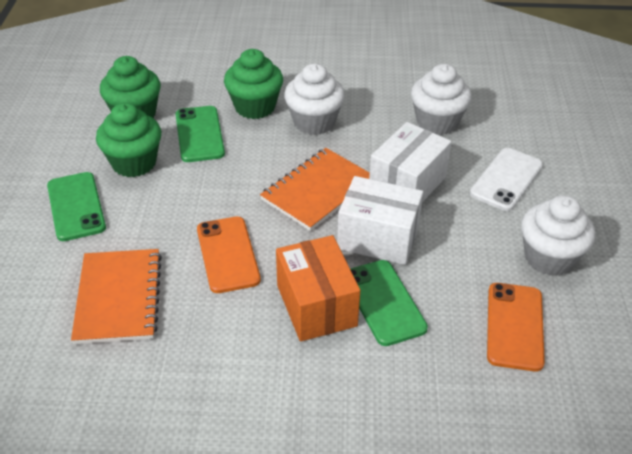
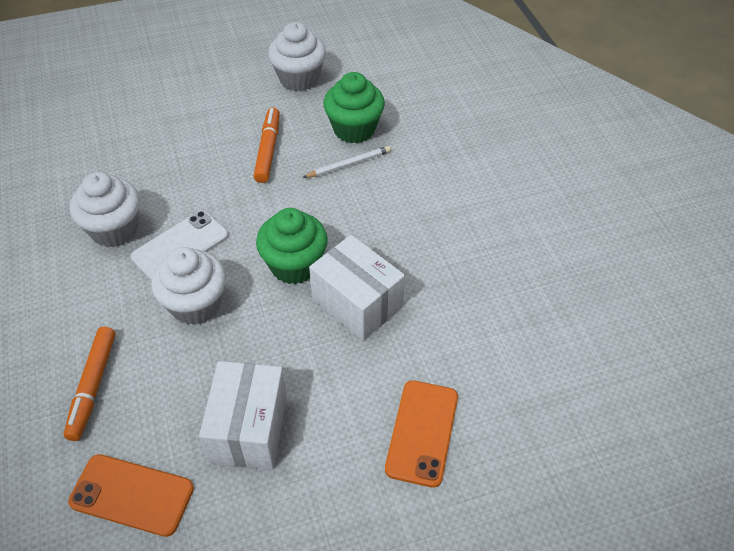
green cupcake: [96,103,161,177] [100,56,161,118] [224,49,283,119] = 3 -> [256,208,328,284] [323,72,385,144] = 2
green phone: [47,172,106,241] [176,106,225,162] [350,260,428,346] = 3 -> none = 0
orange box: [276,235,360,341] = 1 -> none = 0
orange marker: none = 0 -> [64,327,116,441] [253,107,280,183] = 2
orange notebook: [71,249,162,344] [260,148,370,231] = 2 -> none = 0
white pencil: none = 0 -> [302,146,391,178] = 1

